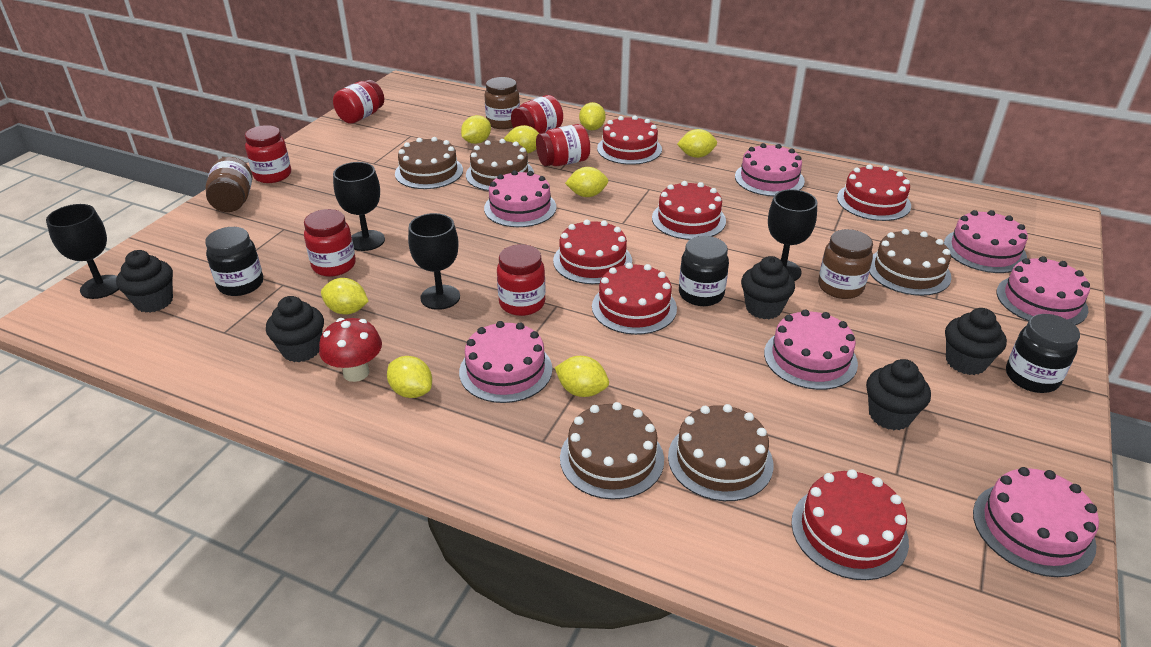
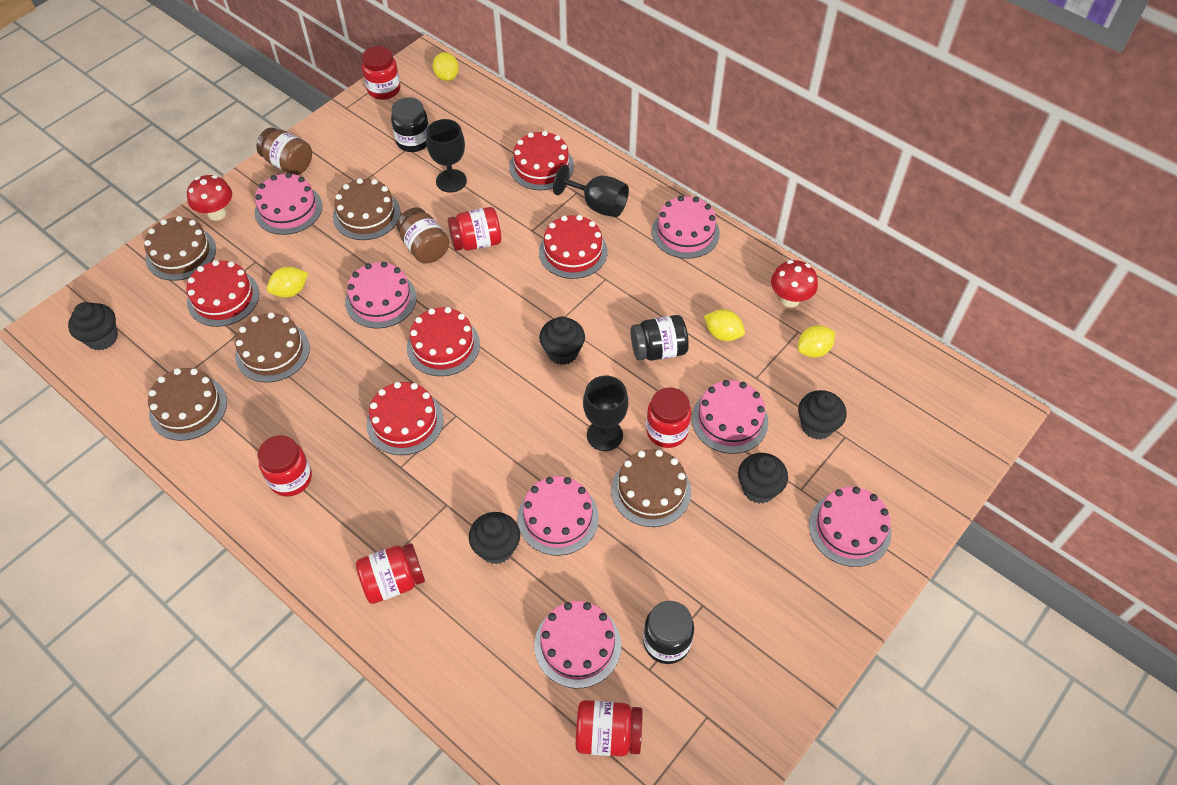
black goblet: [46,204,119,299] [333,162,385,251] [408,213,460,310] [768,189,817,281] = 4 -> [426,119,467,193] [553,165,629,217] [583,376,628,451] = 3
brown jar: [206,157,252,212] [484,77,520,129] [818,229,873,299] = 3 -> [256,127,312,175] [396,208,449,264] = 2
red cake: [553,219,632,284] [592,263,677,335] [597,116,662,165] [652,181,726,240] [791,469,909,580] [837,164,911,221] = 6 -> [186,260,260,327] [366,382,444,455] [407,307,480,376] [509,131,574,190] [539,215,608,279] = 5
red mushroom: [319,318,382,382] = 1 -> [187,175,232,221] [771,260,818,307] = 2
yellow lemon: [321,278,369,315] [387,356,432,398] [461,115,491,144] [503,125,539,153] [555,356,609,397] [565,167,608,197] [579,102,606,130] [677,129,717,158] = 8 -> [267,266,308,298] [433,52,459,81] [704,309,745,341] [798,325,835,358] = 4

